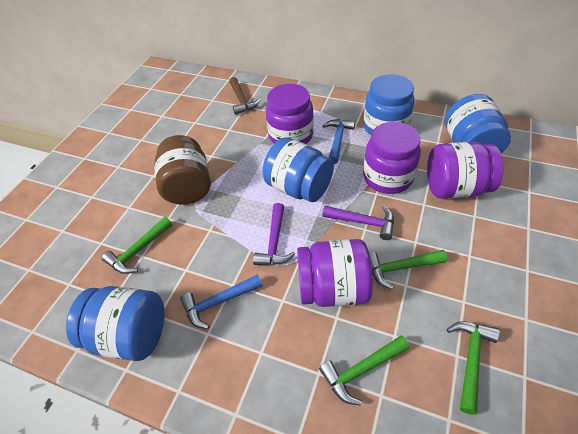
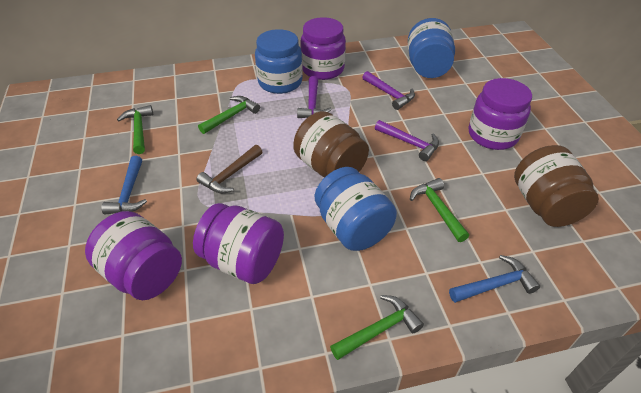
blue jar: [66,286,165,361] [263,137,334,202] [363,74,415,135] [445,94,511,153] = 4 -> [255,29,303,94] [315,167,397,251] [408,18,455,78] = 3
brown jar: [154,135,211,205] = 1 -> [293,111,369,177] [514,145,599,227] = 2
purple hammer: [253,203,295,265] [322,205,394,240] = 2 -> [297,76,332,118] [362,71,415,110] [375,120,439,161] = 3

